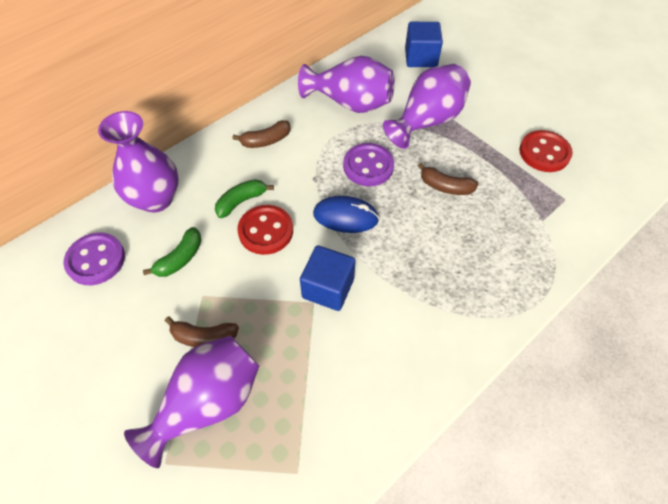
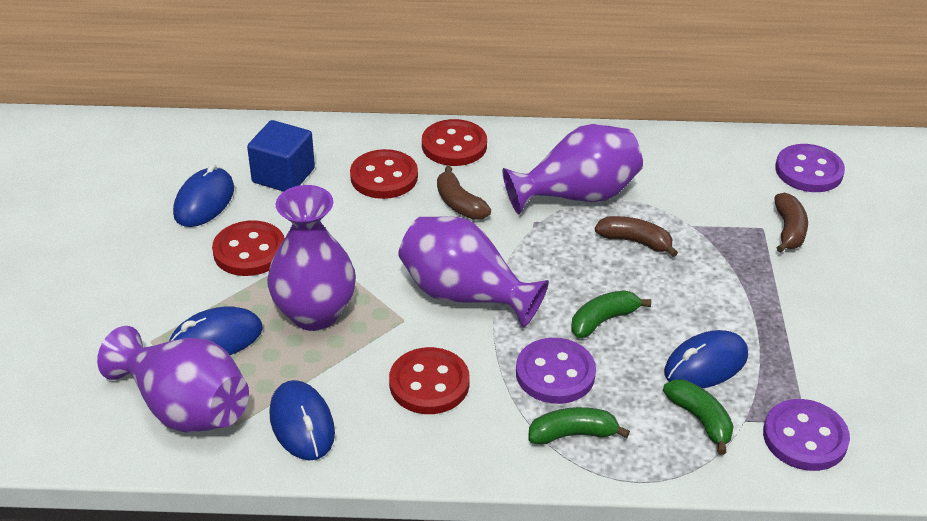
blue cube: [300,245,356,311] [405,22,443,67] = 2 -> [247,120,315,192] = 1
blue mouse: [313,196,379,233] = 1 -> [169,306,263,355] [173,164,234,227] [269,380,335,461] [664,330,748,388] = 4
green banana: [143,227,202,277] [215,179,274,218] = 2 -> [529,407,630,445] [571,290,651,338] [663,379,734,455] = 3
purple button: [63,233,125,285] [343,143,394,186] = 2 -> [516,338,596,404] [763,399,850,471] [775,144,845,192] = 3
red button: [237,205,293,255] [519,130,573,172] = 2 -> [212,220,285,276] [350,149,418,199] [389,347,470,414] [422,119,487,166] = 4

